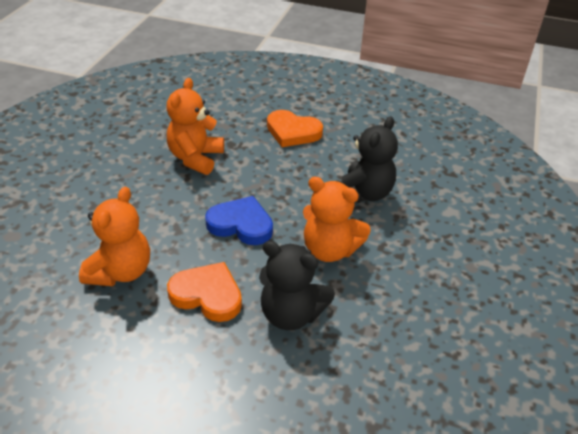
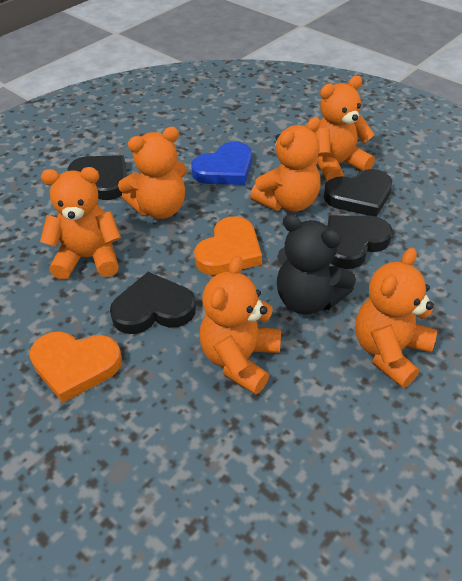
black heart: none = 0 -> [67,155,127,200] [110,272,196,334] [324,169,392,217] [328,216,393,269] = 4
black teddy bear: [259,241,335,330] [336,116,398,203] = 2 -> [277,214,356,315] = 1
orange teddy bear: [79,187,150,286] [167,78,224,175] [303,177,371,262] = 3 -> [40,167,121,280] [118,127,187,219] [200,255,281,395] [250,117,321,212] [315,75,375,182] [355,247,437,388] = 6

